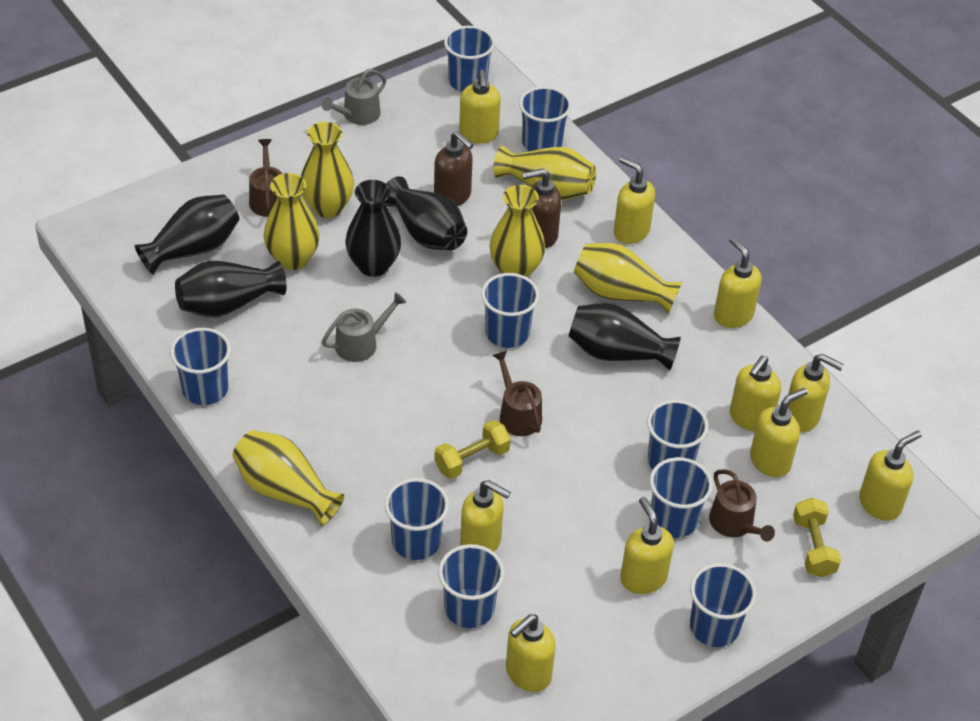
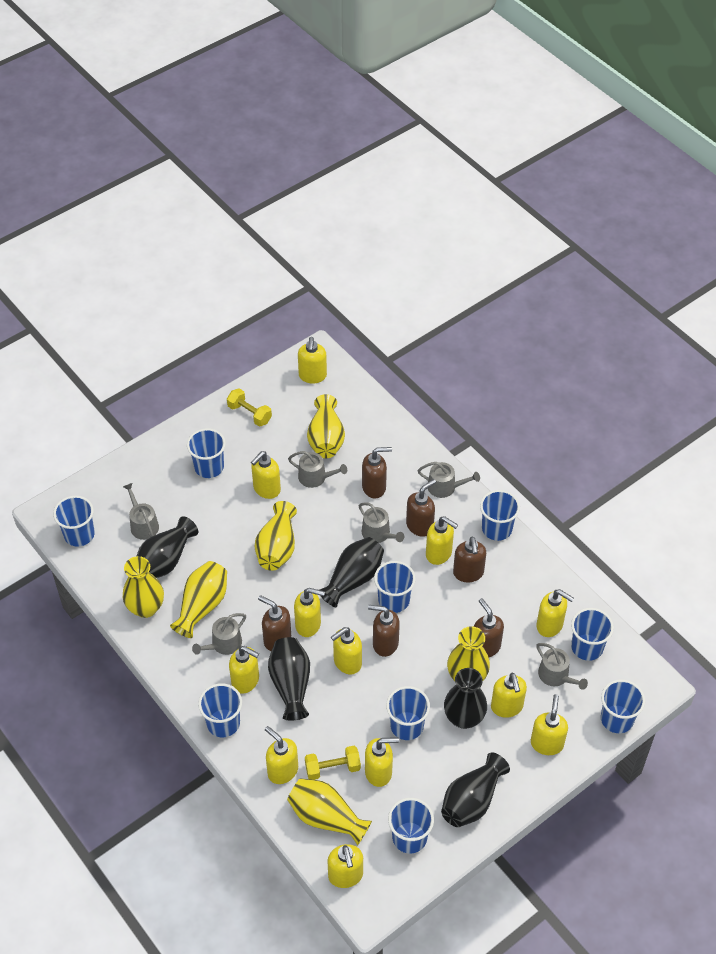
brown soap dispenser: [434,131,473,206] [522,169,561,248] = 2 -> [258,595,291,651] [362,447,392,499] [368,605,400,657] [406,479,436,537] [453,537,486,582] [473,598,504,657] = 6
brown watering can: [249,139,283,217] [492,351,542,436] [709,469,775,542] = 3 -> none = 0
grey watering can: [322,69,386,125] [322,292,406,362] = 2 -> [123,483,159,540] [192,613,246,655] [288,451,347,488] [359,502,404,543] [418,462,480,498] [536,643,588,690] = 6
yellow soap dispenser: [459,70,501,143] [460,480,511,552] [506,614,556,692] [614,156,655,244] [620,497,674,594] [714,237,762,328] [730,356,781,432] [750,388,808,477] [788,354,844,433] [859,431,922,521] = 10 -> [229,646,259,694] [251,451,281,499] [265,726,298,784] [294,588,325,637] [298,337,327,384] [328,844,363,888] [331,627,362,674] [365,737,399,787] [426,516,458,565] [491,673,527,718] [531,694,568,755] [536,589,574,637] = 12

